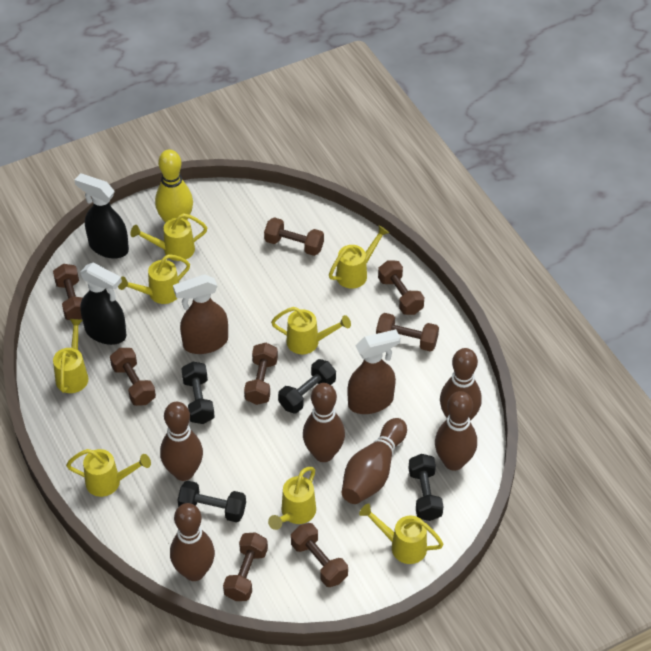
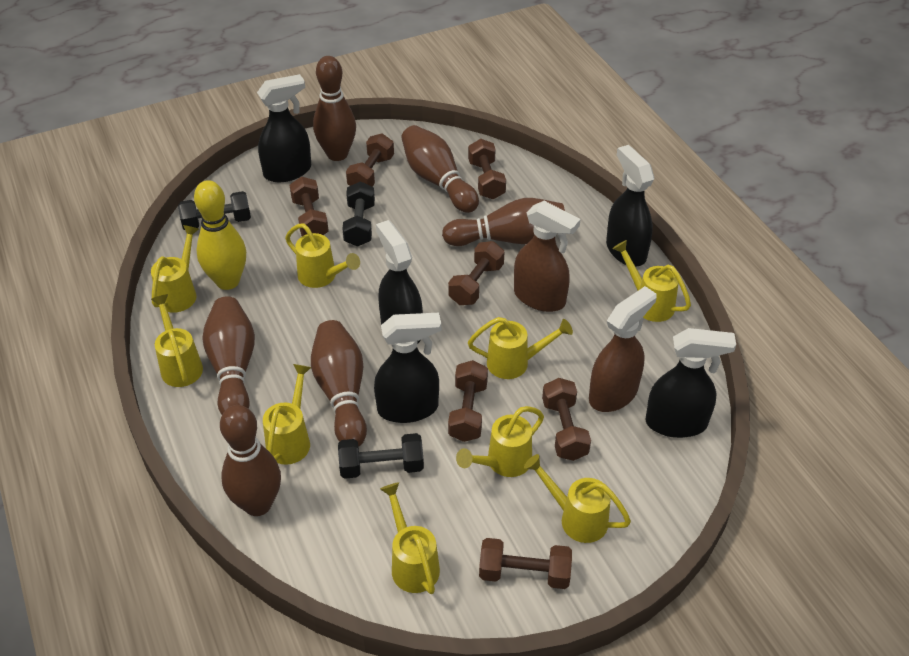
black dumbbell: [178,480,246,522] [181,362,215,424] [278,359,336,413] [409,454,443,521] = 4 -> [178,191,251,230] [338,433,424,479] [342,181,375,247] = 3
black spray bottle: [75,173,129,259] [80,263,126,345] = 2 -> [257,74,311,182] [374,313,441,423] [376,220,423,343] [606,145,654,267] [645,328,736,438] = 5
brown dumbbell: [53,264,83,320] [110,348,156,406] [223,532,268,601] [244,343,278,405] [264,217,324,256] [291,523,348,587] [376,313,439,351] [378,260,424,315] = 8 -> [290,177,329,236] [346,133,394,187] [448,241,504,305] [448,360,488,442] [468,139,506,199] [479,538,572,589] [542,378,591,461] = 7
yellow watering can: [53,319,88,393] [66,449,151,497] [118,254,190,304] [130,213,207,261] [268,467,316,530] [271,307,351,354] [329,225,389,289] [359,503,444,564] = 8 -> [151,225,199,313] [151,294,203,387] [263,364,311,465] [285,223,360,288] [380,482,440,594] [456,406,544,477] [468,317,573,379] [524,454,631,543] [612,240,691,322] = 9

